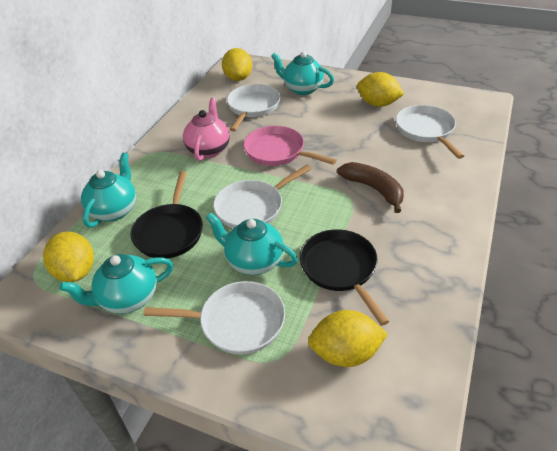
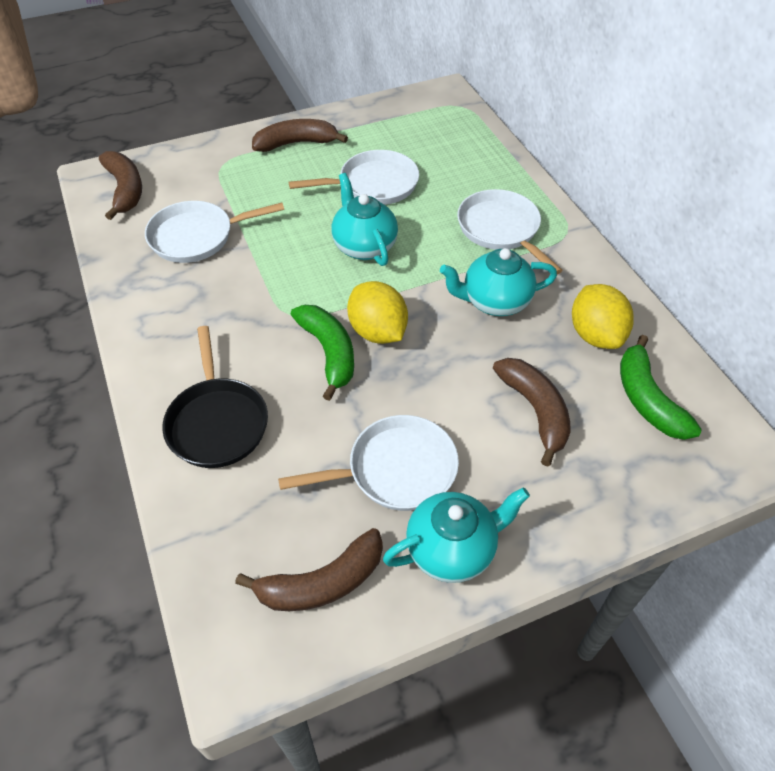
black pan: [131,171,203,259] [300,229,389,326] = 2 -> [162,326,268,468] = 1
brown banana: [337,162,404,213] = 1 -> [99,151,142,220] [235,528,383,611] [252,119,348,152] [493,358,571,467] = 4
green banana: none = 0 -> [291,305,354,401] [620,335,702,440] = 2
pink pan: [243,126,337,166] = 1 -> none = 0
pink teapot: [183,98,230,161] = 1 -> none = 0
turquoise teapot: [60,254,173,314] [81,153,136,228] [206,213,298,275] [271,51,334,95] = 4 -> [331,173,398,266] [383,487,530,583] [440,248,557,316] = 3
yellow lemon: [43,232,94,282] [222,48,252,81] [308,310,388,367] [357,72,404,107] = 4 -> [347,281,408,344] [572,284,634,349] = 2

